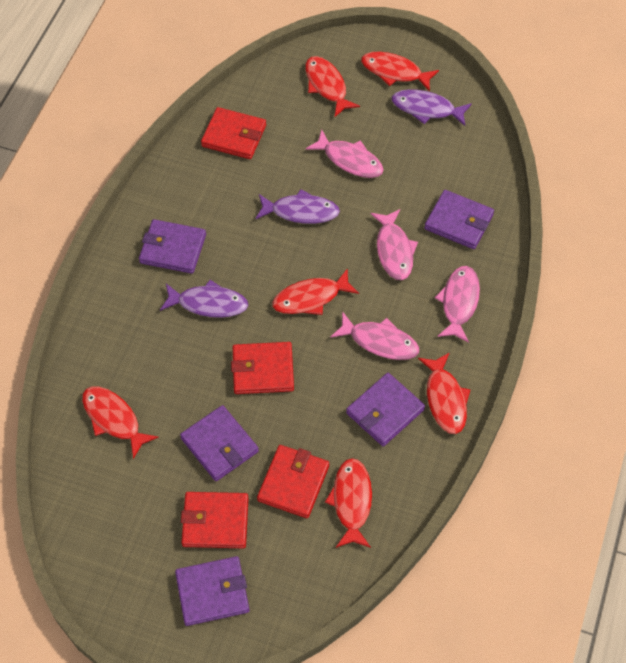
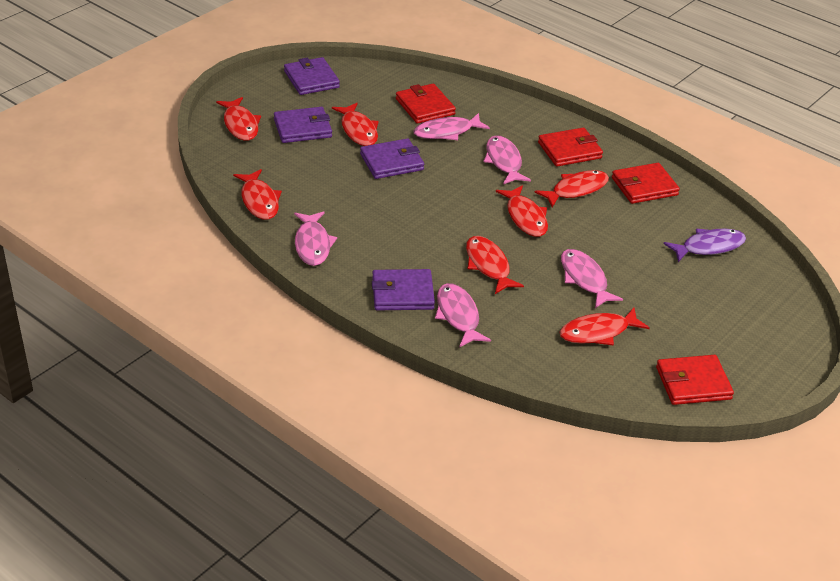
pink fish: [306,130,384,178] [331,311,419,360] [371,209,418,280] [435,266,480,343] = 4 -> [294,211,337,266] [413,113,490,140] [435,283,491,347] [484,135,531,184] [561,249,623,308] = 5
purple fish: [160,280,249,318] [255,189,340,224] [392,89,472,126] = 3 -> [664,229,746,262] = 1
purple wallet: [139,219,206,274] [175,556,250,626] [180,405,259,481] [346,373,425,447] [424,190,494,249] = 5 -> [274,107,332,143] [284,57,340,95] [360,138,424,179] [372,269,435,310] = 4
red fish: [82,386,159,459] [272,268,359,315] [305,56,360,117] [325,458,372,548] [361,52,439,91] [418,352,470,434] = 6 -> [216,97,261,141] [233,169,282,220] [332,103,379,146] [466,236,524,294] [496,185,548,237] [534,170,609,208] [560,308,650,346] = 7

